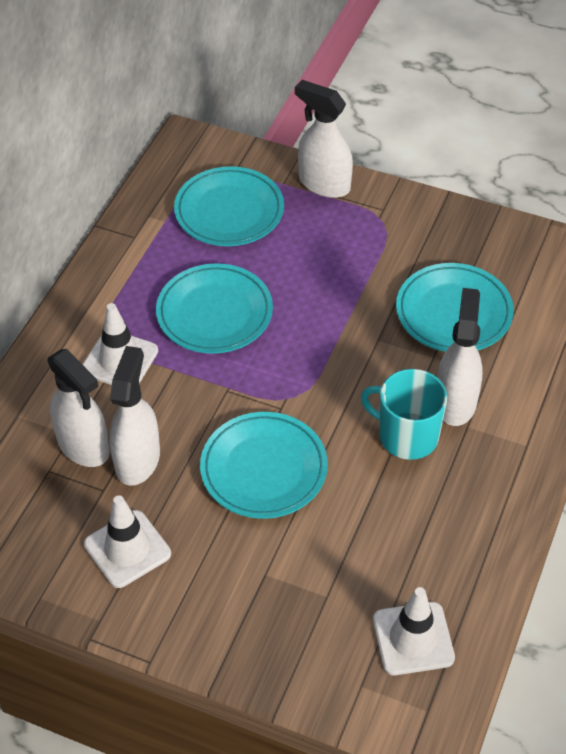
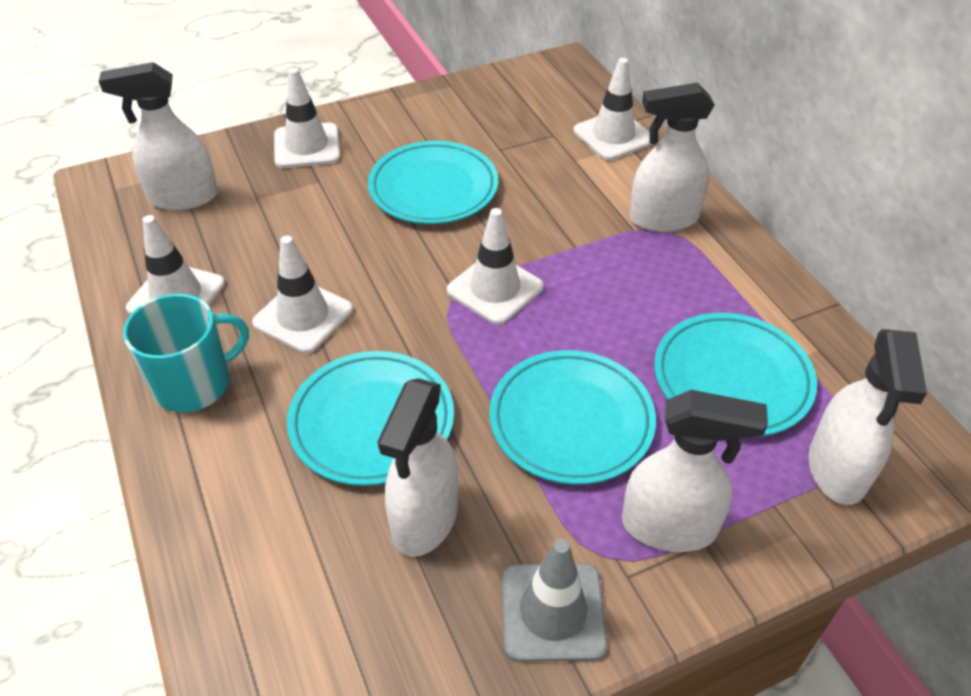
grey traffic cone: none = 0 -> [502,539,607,662] = 1
white spray bottle: [48,349,110,467] [109,346,160,486] [295,80,353,198] [437,288,482,426] = 4 -> [99,62,218,210] [377,378,458,557] [622,390,768,552] [630,83,714,232] [809,329,927,505] = 5
white traffic cone: [82,303,158,385] [84,495,171,588] [373,587,455,675] = 3 -> [126,215,225,315] [252,235,353,354] [274,68,340,168] [447,208,544,325] [573,58,652,160] = 5

